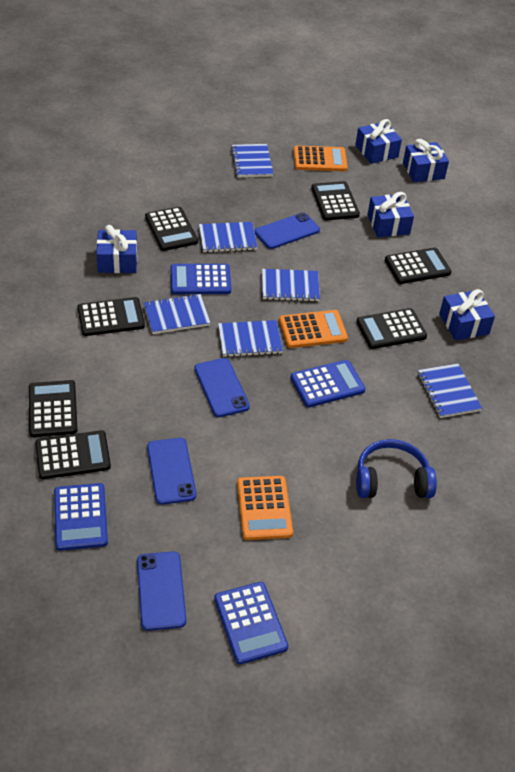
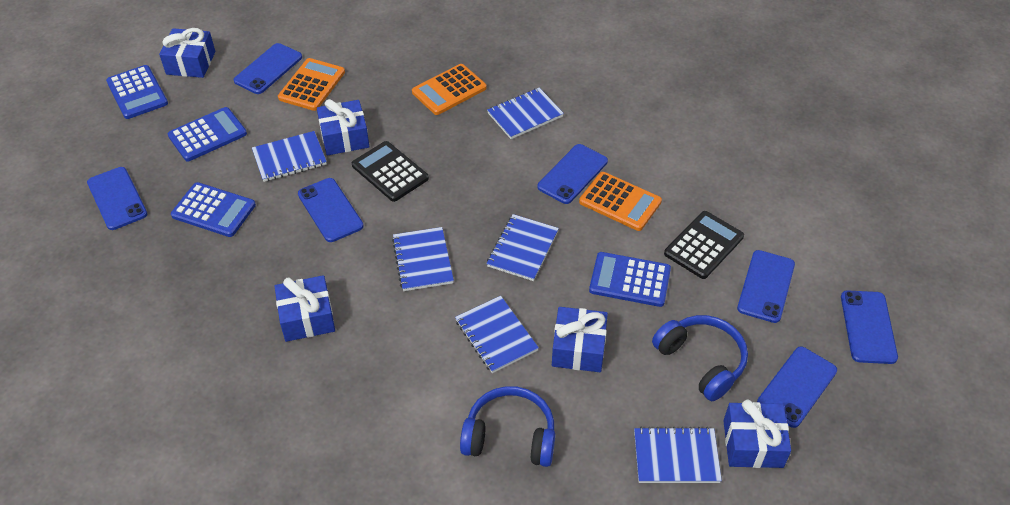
black calculator: [29,380,78,437] [35,430,111,479] [77,297,145,336] [145,207,198,251] [311,181,360,220] [356,308,427,349] [385,247,452,284] = 7 -> [352,141,429,202] [664,211,744,279] = 2
blue headphones: [356,439,437,498] = 1 -> [460,386,555,467] [652,315,748,401] = 2
blue phone: [137,552,186,631] [147,438,196,505] [194,358,250,417] [255,213,320,249] = 4 -> [87,167,147,230] [234,43,302,94] [298,178,363,242] [538,144,608,204] [737,250,795,323] [757,346,837,428] [841,290,898,364] = 7

